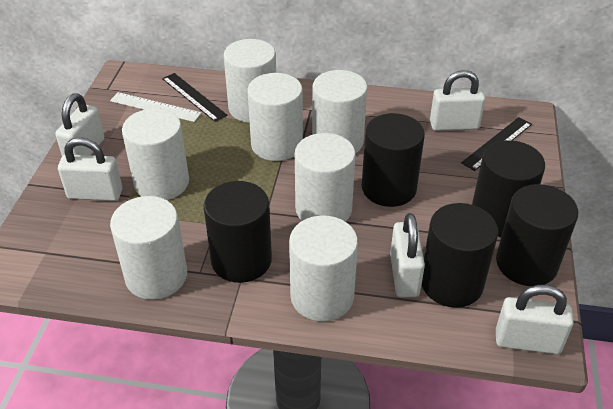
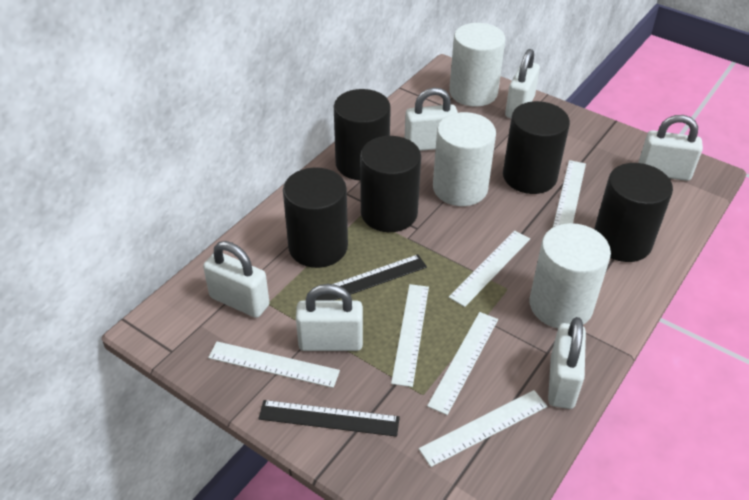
white cylinder: [110,196,187,300] [122,108,189,200] [224,39,276,123] [247,73,303,161] [289,216,358,322] [295,133,356,222] [312,70,367,154] = 7 -> [433,112,496,206] [449,23,505,107] [529,223,611,328] = 3
white padlock: [55,93,104,156] [58,137,122,201] [390,213,425,297] [430,70,485,131] [496,285,574,354] = 5 -> [203,241,270,318] [296,284,363,351] [405,88,458,151] [505,49,540,118] [548,317,586,409] [639,115,703,181] = 6
white ruler: [110,92,201,122] = 1 -> [208,341,340,388] [391,284,429,387] [419,390,547,467] [427,312,498,415] [449,230,530,307] [553,160,586,227] = 6

